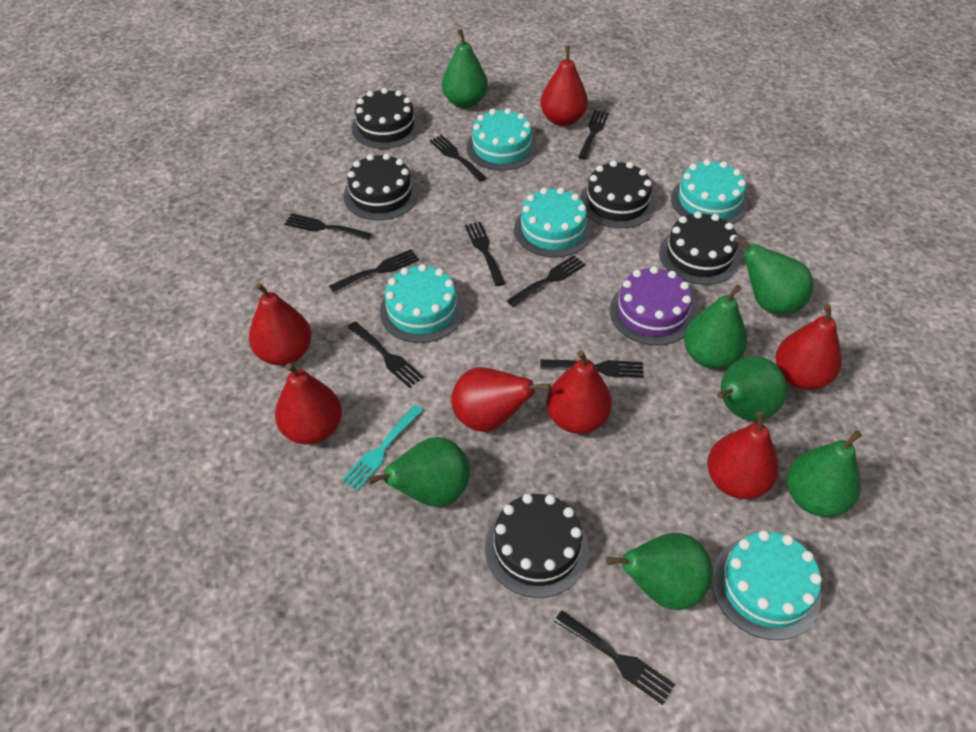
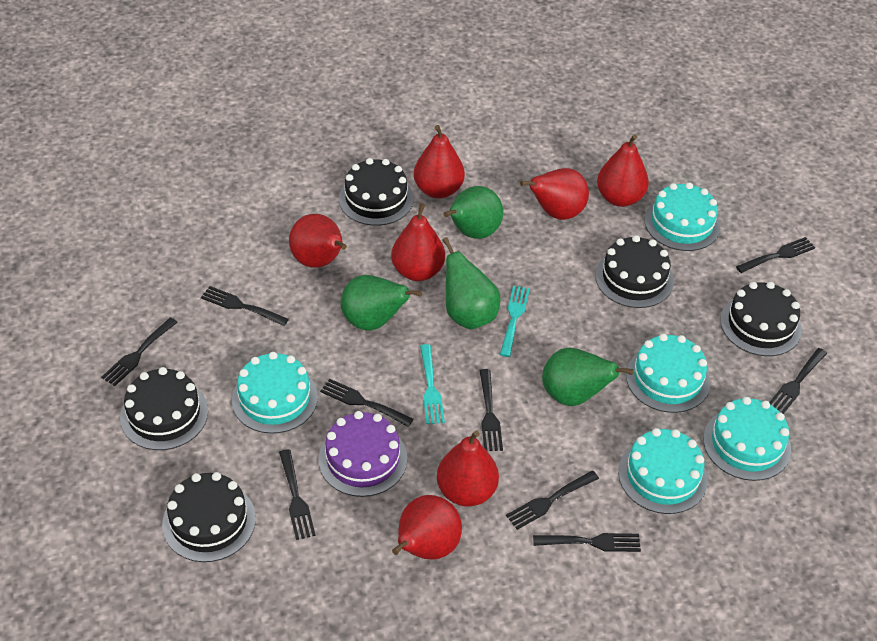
green pear: [367,437,470,507] [442,29,488,108] [606,533,713,610] [684,285,747,369] [717,356,787,421] [733,236,813,314] [787,430,862,517] = 7 -> [340,275,422,331] [442,237,501,329] [444,186,503,239] [542,348,634,406] = 4
turquoise fork: [342,405,424,491] = 1 -> [420,344,445,424] [500,285,530,357] = 2

